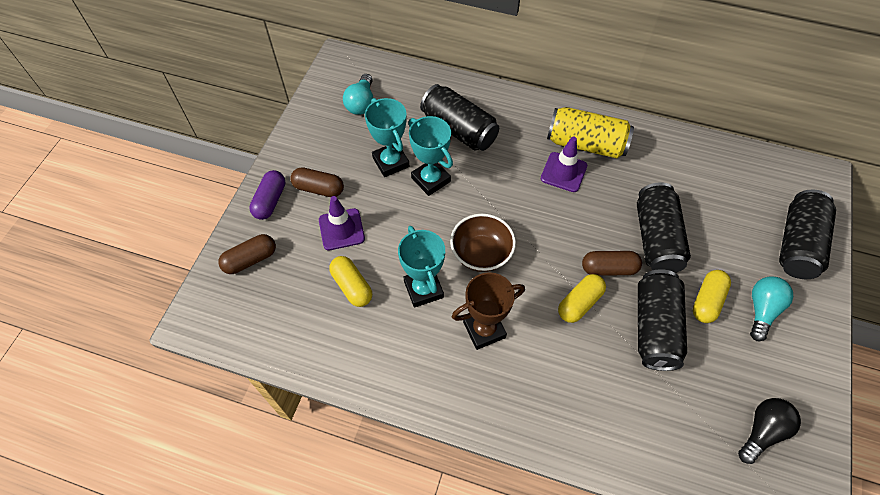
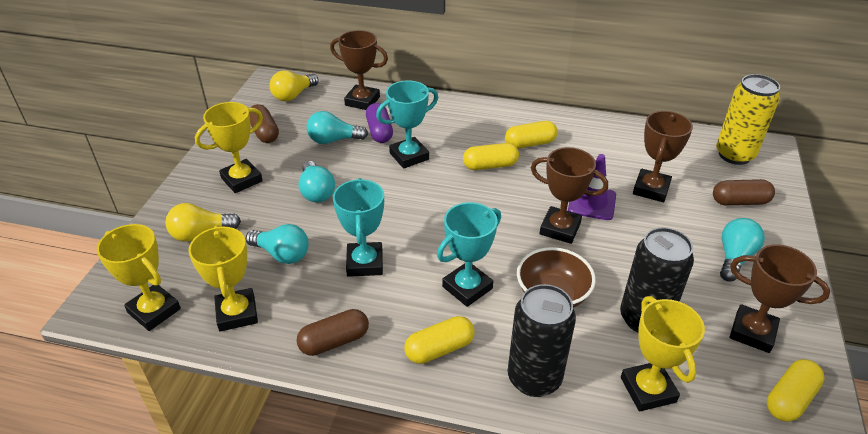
black can: [420,84,499,151] [637,182,691,273] [638,269,687,371] [779,190,836,279] = 4 -> [508,284,576,397] [620,227,694,332] = 2
black light bulb: [738,398,801,464] = 1 -> none = 0
brown trophy: [452,272,525,350] = 1 -> [330,30,388,110] [531,147,608,244] [633,111,693,202] [730,244,830,353] = 4
purple traffic cone: [319,196,365,250] [541,136,587,192] = 2 -> [568,154,616,220] = 1
turquoise light bulb: [343,74,373,115] [750,276,793,341] = 2 -> [246,224,309,264] [298,161,335,203] [307,111,368,144] [720,218,765,282] = 4
yellow capsule: [329,256,372,307] [558,274,606,323] [693,270,731,323] = 3 -> [404,316,475,364] [463,143,519,170] [505,121,558,149] [767,359,825,422] = 4
yellow light bulb: none = 0 -> [165,203,241,241] [270,71,319,101] = 2
yellow trophy: none = 0 -> [97,224,181,331] [188,225,258,331] [195,102,263,193] [621,296,705,411] = 4

